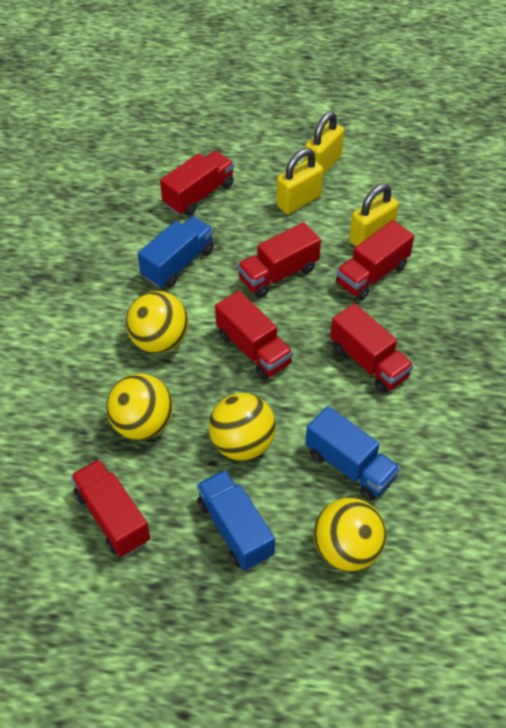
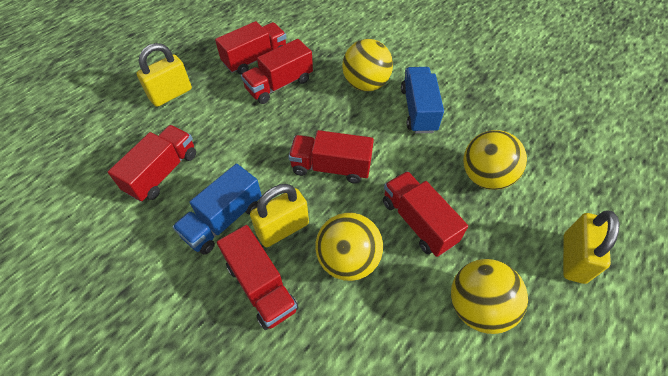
blue truck: [138,216,214,288] [197,470,275,571] [305,406,400,501] = 3 -> [172,164,262,255] [401,67,444,133] = 2

